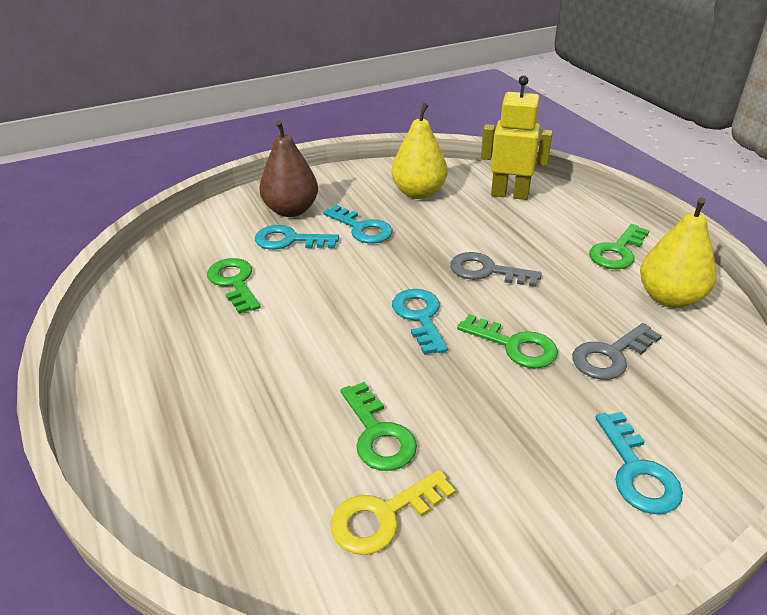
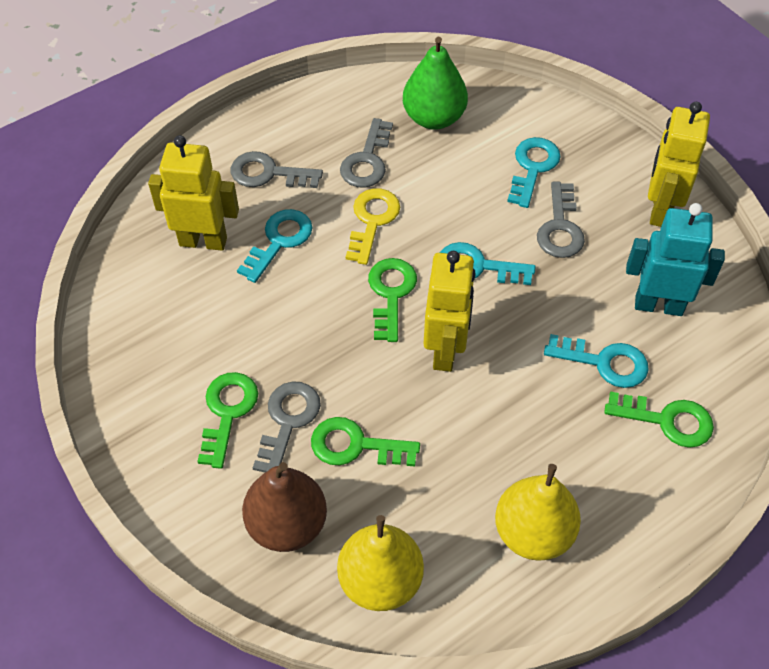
green pear: none = 0 -> [403,37,468,130] = 1
grey key: [450,252,542,287] [572,323,662,380] = 2 -> [231,151,323,188] [253,381,321,472] [340,118,393,188] [537,181,585,258] = 4
turquoise robot: none = 0 -> [626,203,725,316] = 1
yellow robot: [481,75,553,200] = 1 -> [148,135,239,251] [424,251,475,372] [648,102,710,227] = 3

